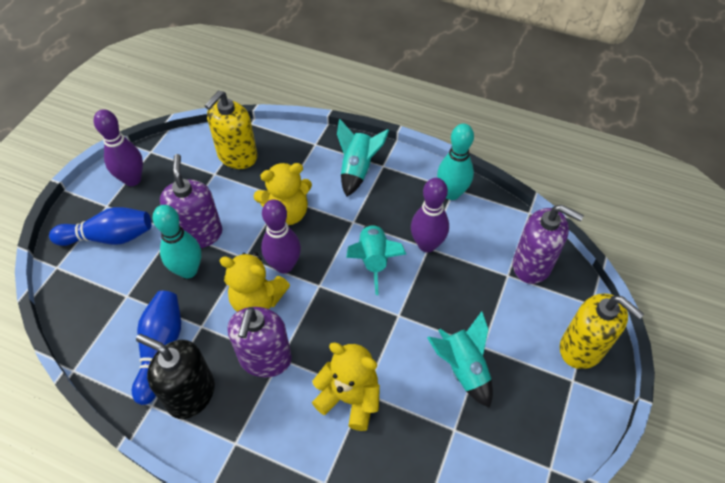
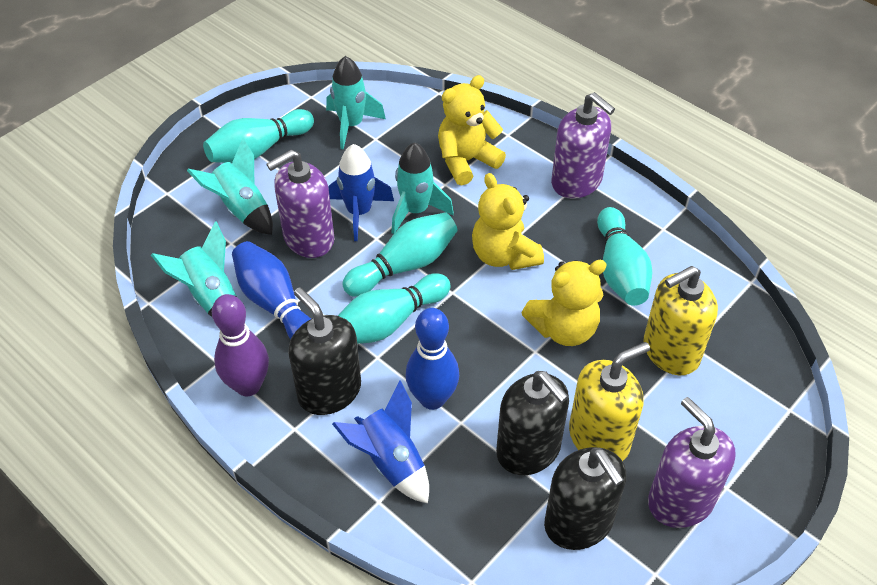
black soap dispenser: [136,334,215,419] = 1 -> [288,288,361,415] [496,371,569,475] [544,447,626,550] = 3
blue rocket: none = 0 -> [328,144,394,241] [332,380,429,504] = 2
purple bowling pin: [94,109,143,186] [261,199,301,273] [411,178,449,252] = 3 -> [212,294,269,396] = 1
turquoise bowling pin: [153,205,201,278] [437,124,474,200] = 2 -> [203,109,314,163] [338,273,450,344] [342,212,457,297] [597,207,652,306] = 4
turquoise rocket: [337,119,389,197] [346,223,406,295] [427,311,493,408] = 3 -> [151,221,237,317] [187,138,273,235] [326,56,386,150] [391,142,454,234] = 4

